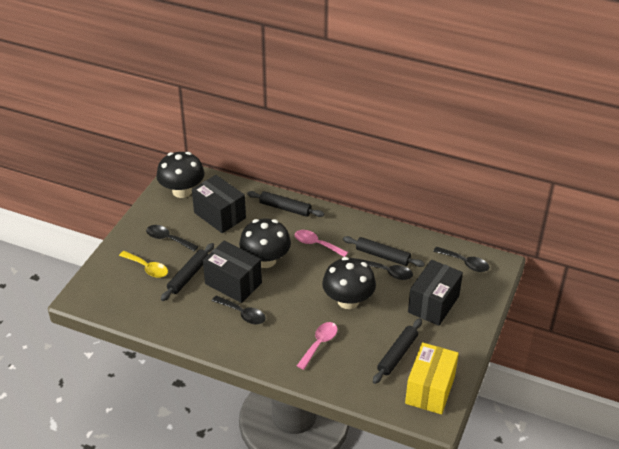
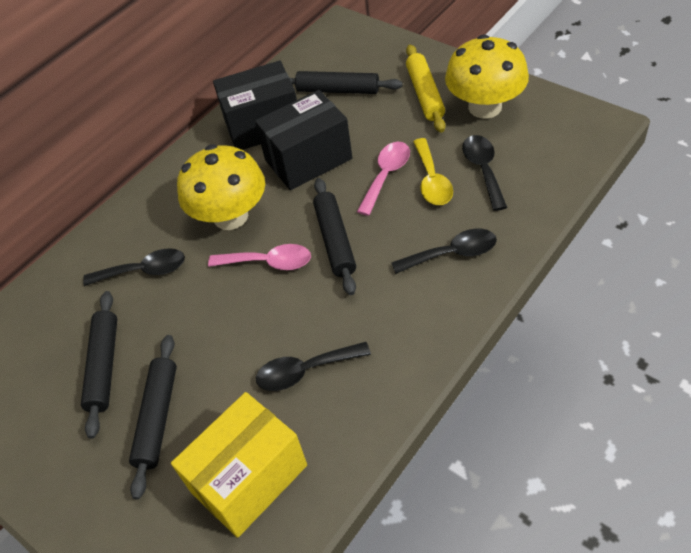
black box: [192,175,246,233] [203,241,262,303] [408,260,463,326] = 3 -> [213,60,297,150] [255,90,353,190] = 2
black mushroom: [156,152,205,198] [239,218,291,268] [322,257,376,309] = 3 -> none = 0
yellow mushroom: none = 0 -> [177,144,265,230] [445,34,529,119] = 2
yellow rolling pin: none = 0 -> [406,44,446,132] = 1

